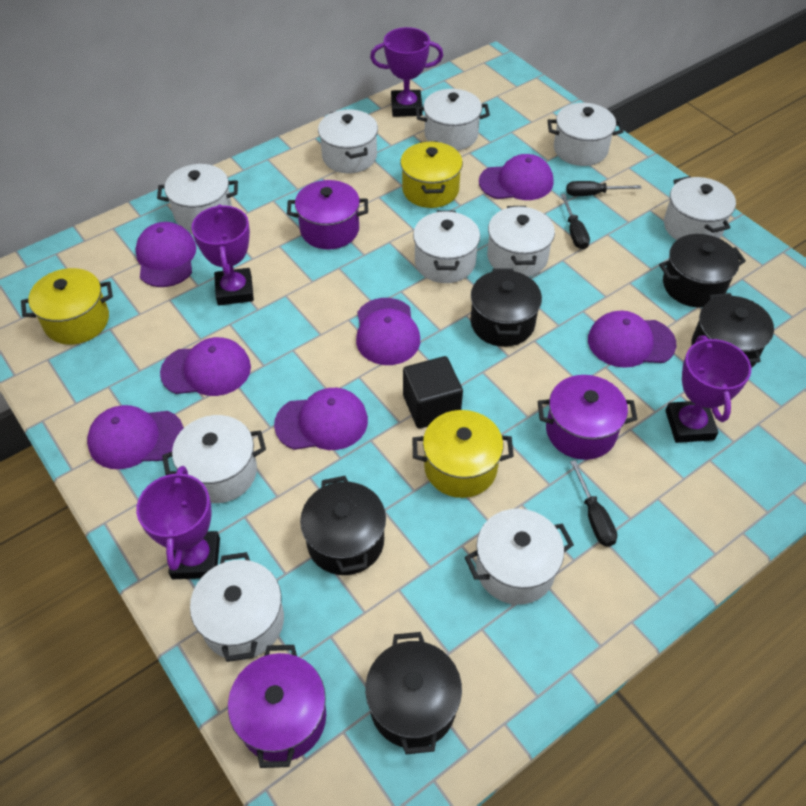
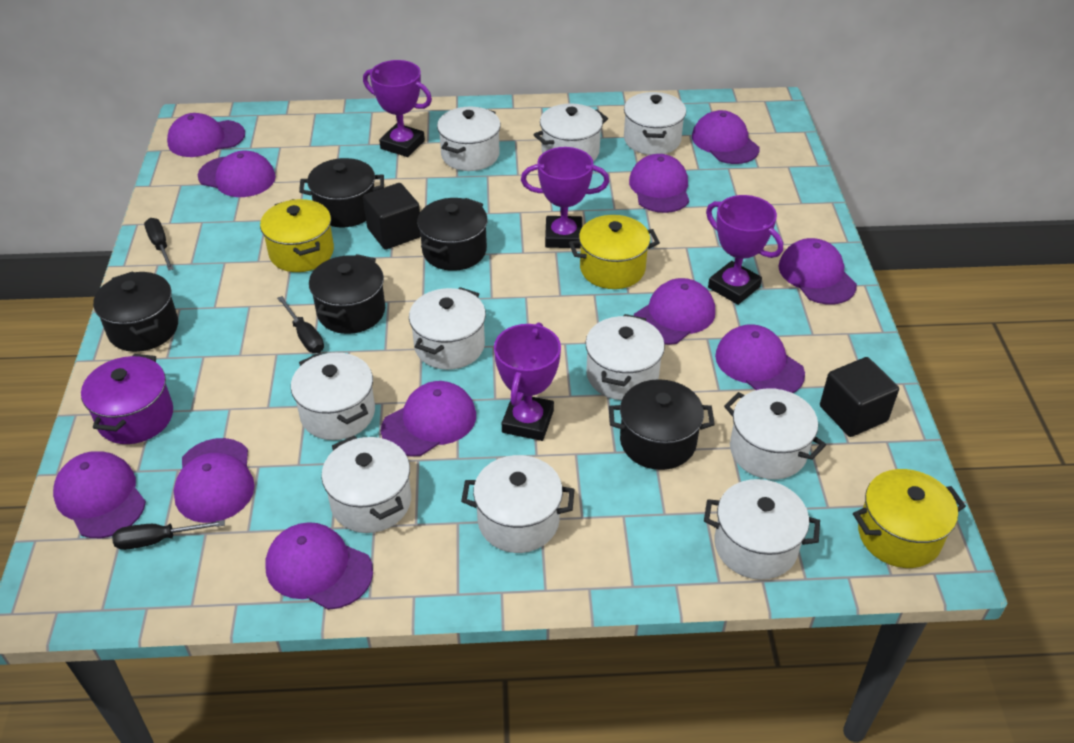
black cube: [403,356,463,429] = 1 -> [363,183,421,250] [820,357,899,437] = 2
purple cap: [87,405,184,469] [135,222,196,287] [160,337,251,396] [274,388,368,450] [356,298,420,365] [479,154,553,200] [588,311,677,368] = 7 -> [53,451,146,538] [167,113,245,157] [174,438,255,523] [198,151,276,197] [266,522,373,610] [381,381,476,456] [629,154,689,213] [634,278,715,345] [692,110,760,164] [715,324,805,393] [778,238,857,305] = 11
purple pot: [228,645,326,768] [287,180,368,249] [538,375,637,460] = 3 -> [81,354,173,444] = 1

